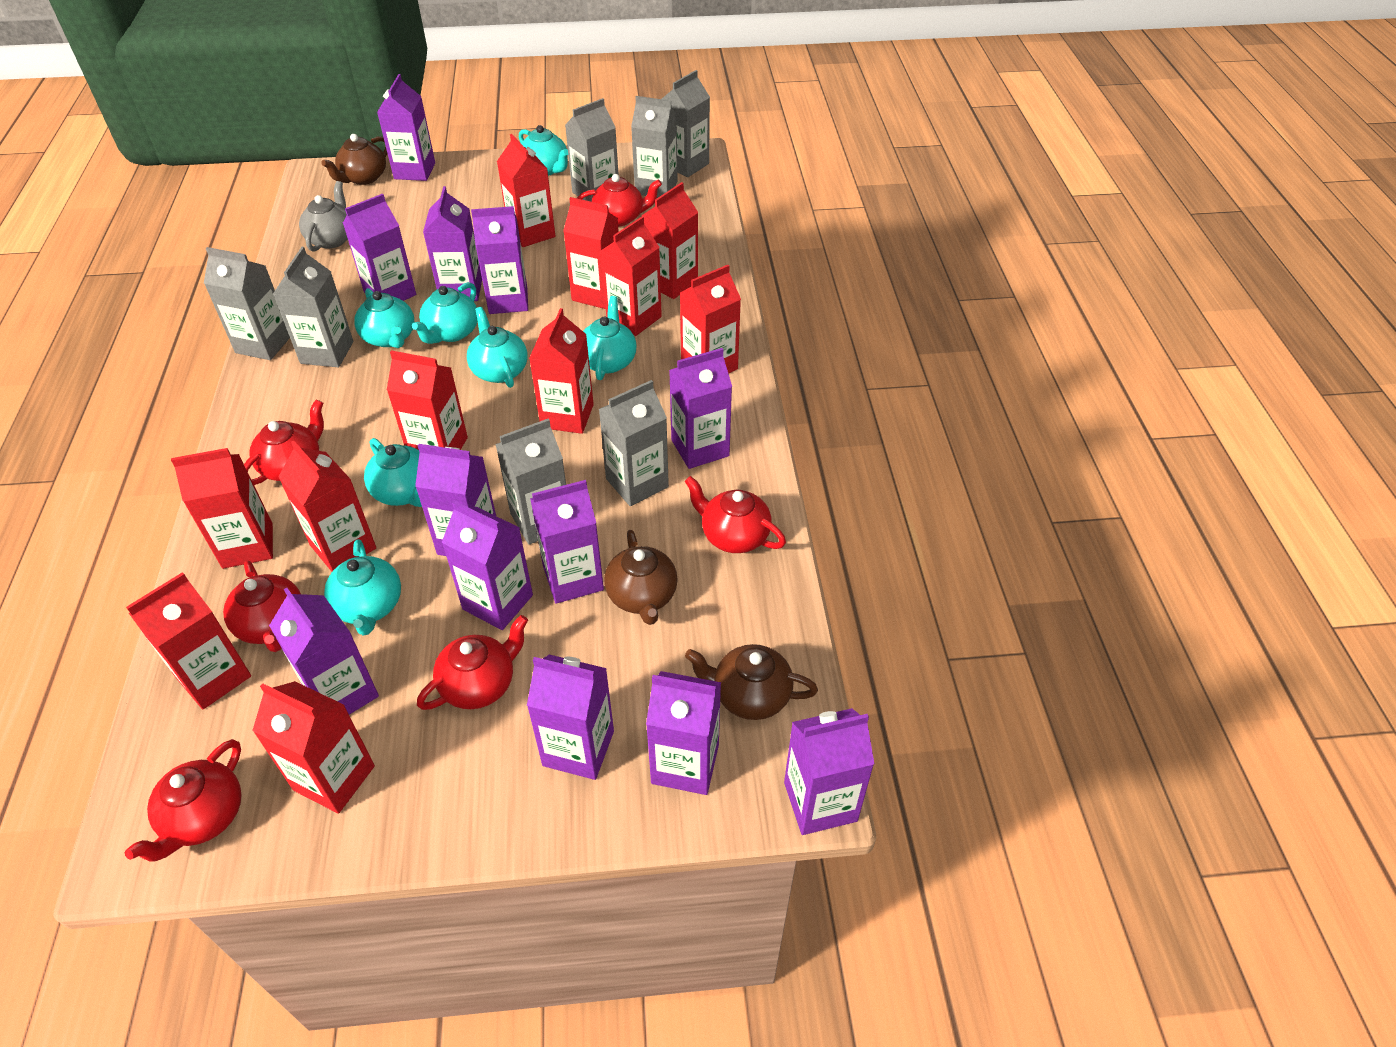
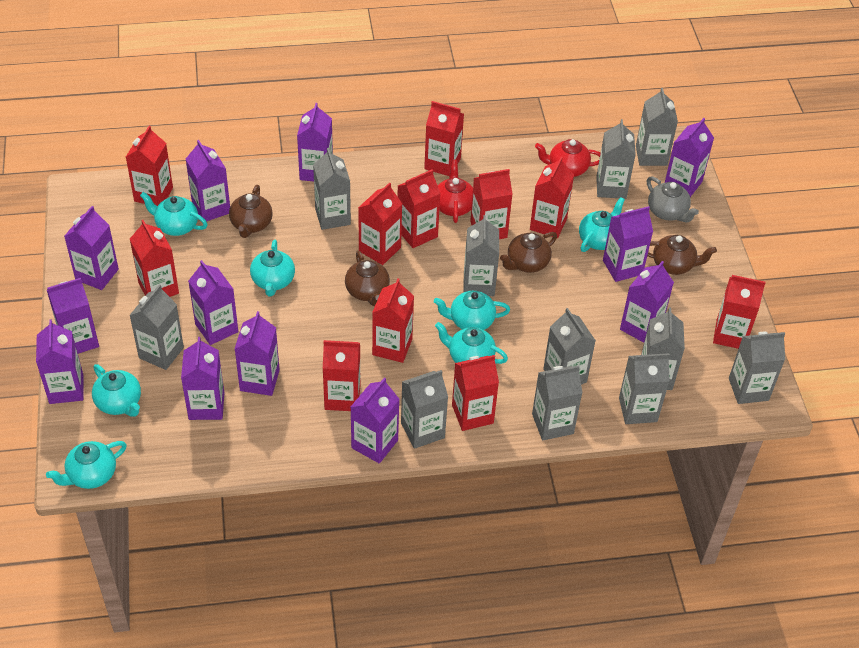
brown teapot: [321,134,388,185] [604,530,678,625] [685,644,818,720] = 3 -> [229,185,273,238] [345,251,390,306] [500,232,557,273] [647,235,717,275] = 4
grey carton: [204,247,290,360] [273,247,354,367] [495,419,566,545] [565,98,619,202] [599,380,669,506] [631,96,678,198] [662,70,710,177] = 7 -> [129,284,184,370] [313,148,351,230] [401,370,448,449] [463,215,499,296] [532,365,582,440] [543,308,596,385] [596,119,636,199] [619,353,670,424] [636,88,678,166] [641,308,685,390] [729,332,785,404] = 11
red teapot: [125,739,241,861] [223,561,301,652] [244,400,324,485] [417,615,528,710] [577,174,662,227] [685,476,786,553] = 6 -> [438,160,473,223] [535,139,601,177] = 2

